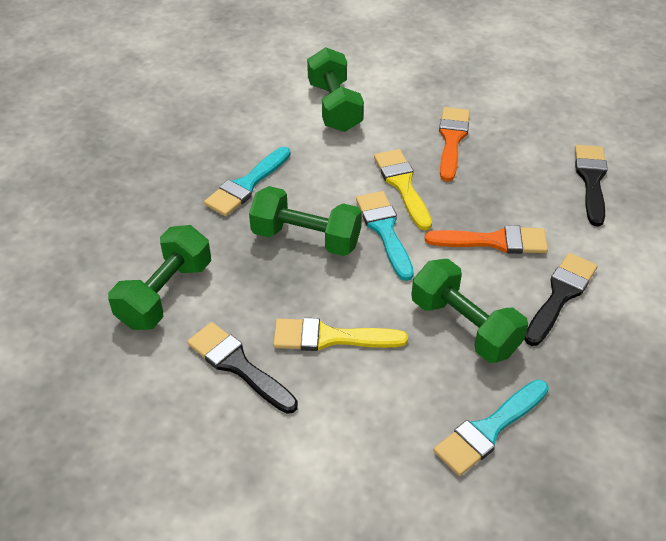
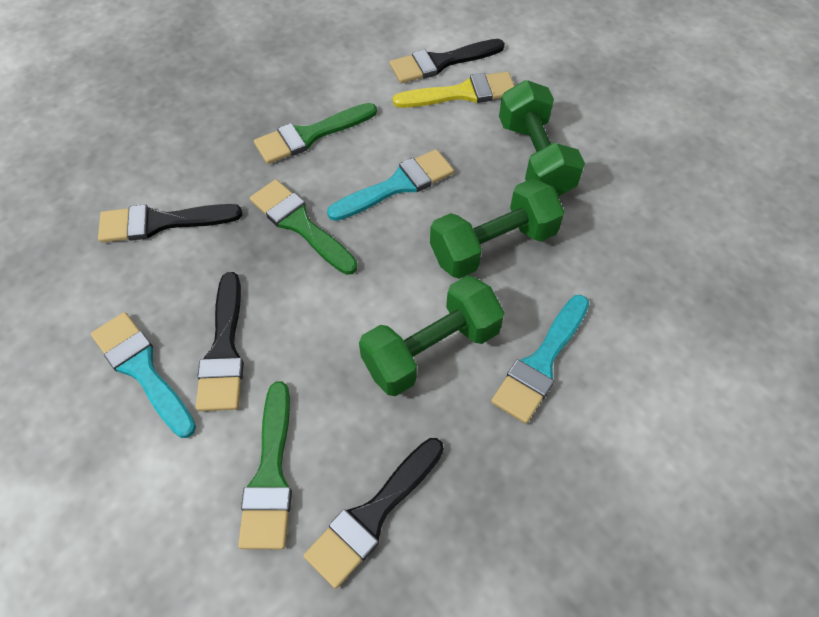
black brush: [187,322,298,414] [524,253,597,346] [575,145,608,226] = 3 -> [98,204,242,242] [196,272,244,411] [304,438,444,589] [390,39,505,83] = 4
green brush: none = 0 -> [238,382,292,549] [250,179,358,275] [254,103,377,164] = 3
green dumbbell: [108,225,211,330] [249,186,362,256] [307,47,364,132] [411,259,528,363] = 4 -> [359,276,504,396] [430,178,564,279] [499,80,585,196] = 3
orange brush: [425,225,548,254] [439,107,470,182] = 2 -> none = 0
yellow brush: [273,318,408,351] [374,149,432,230] = 2 -> [393,72,514,108] = 1

